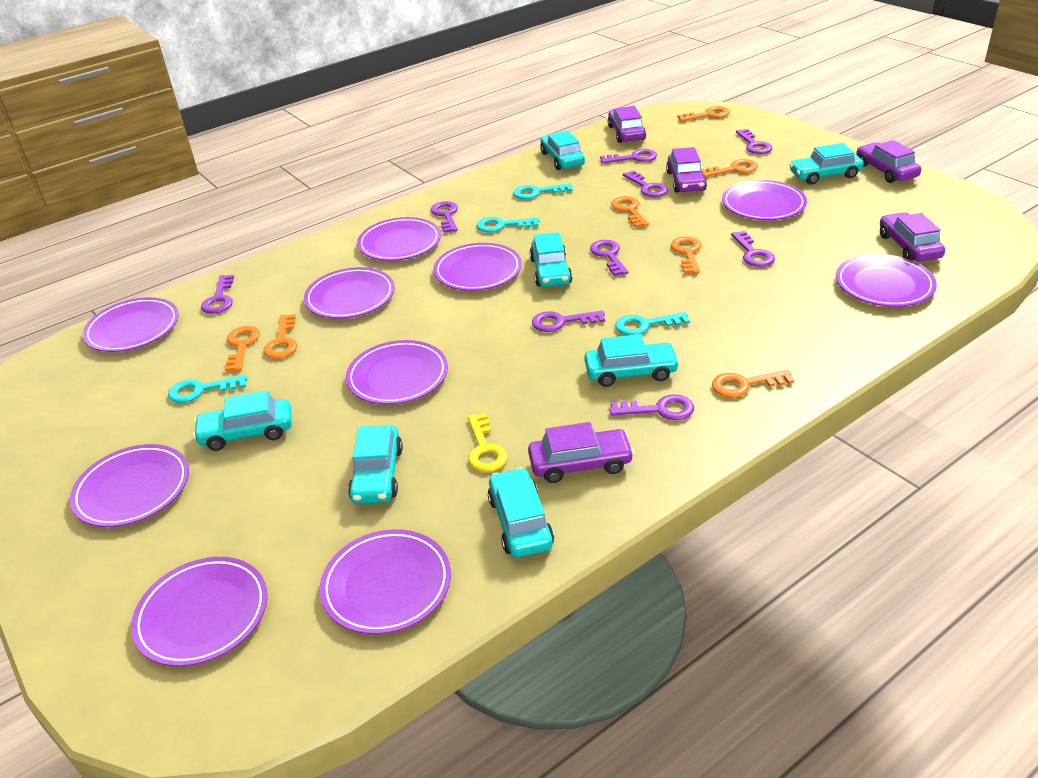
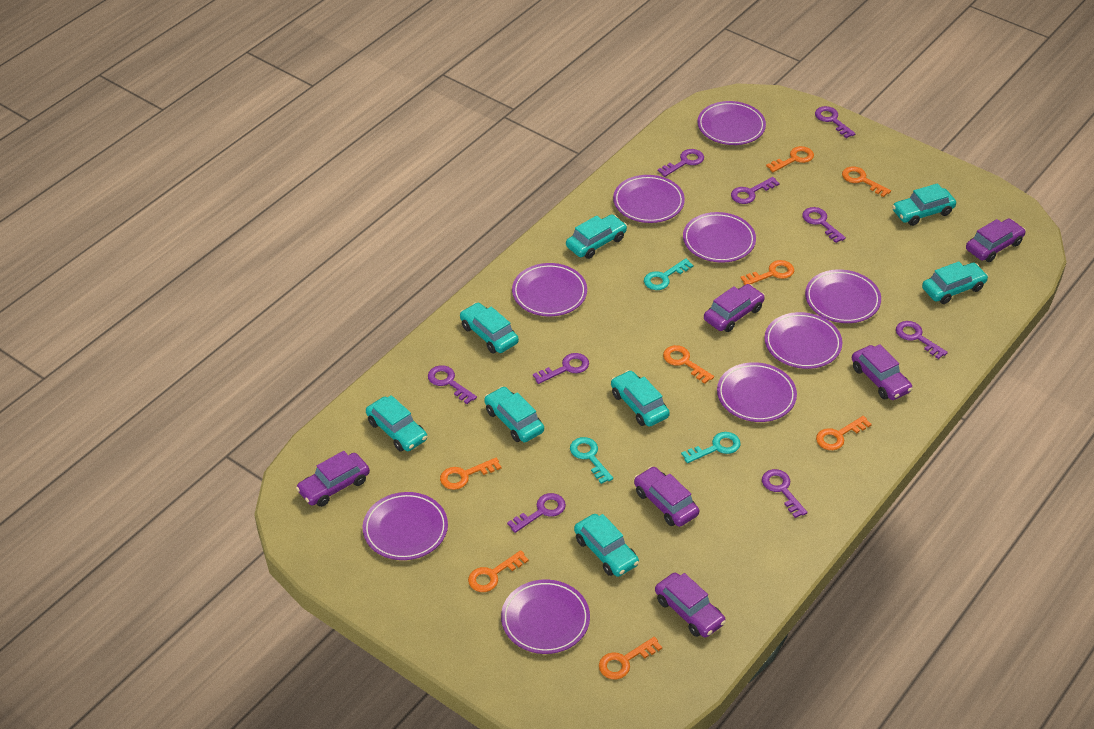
orange key: [225,326,260,371] [263,314,297,359] [611,196,649,227] [671,236,701,273] [677,106,730,121] [701,159,758,177] [712,370,794,398] = 7 -> [440,458,501,490] [468,550,529,592] [599,637,662,680] [663,345,714,384] [740,260,794,285] [766,146,814,172] [816,416,872,450] [842,166,891,197] = 8
purple car: [528,422,634,483] [608,106,646,143] [666,147,707,193] [856,140,921,183] [880,212,945,262] = 5 -> [296,451,370,507] [634,466,699,527] [655,573,726,637] [704,284,765,332] [852,344,913,400] [966,219,1026,262] = 6
purple plate: [70,444,189,527] [83,297,179,352] [131,557,268,666] [304,267,395,319] [320,529,451,634] [346,340,448,404] [357,217,441,261] [433,243,522,291] [722,180,807,220] [836,254,937,307] = 10 -> [363,492,448,560] [501,579,590,654] [512,263,587,316] [613,175,685,223] [683,212,756,263] [697,101,766,145] [717,362,797,422] [765,312,842,369] [805,269,881,323] = 9
turquoise car: [193,390,292,451] [348,425,403,504] [488,467,554,557] [529,232,572,287] [540,130,585,170] [584,334,680,387] [789,143,864,185] = 7 -> [366,395,427,452] [460,303,519,353] [484,386,544,442] [566,214,627,259] [574,514,639,577] [611,370,670,427] [892,183,956,226] [922,261,988,304] = 8
turquoise key: [168,375,247,403] [477,217,540,233] [513,183,572,199] [615,312,690,335] = 4 -> [570,437,613,484] [644,258,694,290] [681,432,741,463] = 3
yellow key: [468,413,508,472] = 1 -> none = 0

